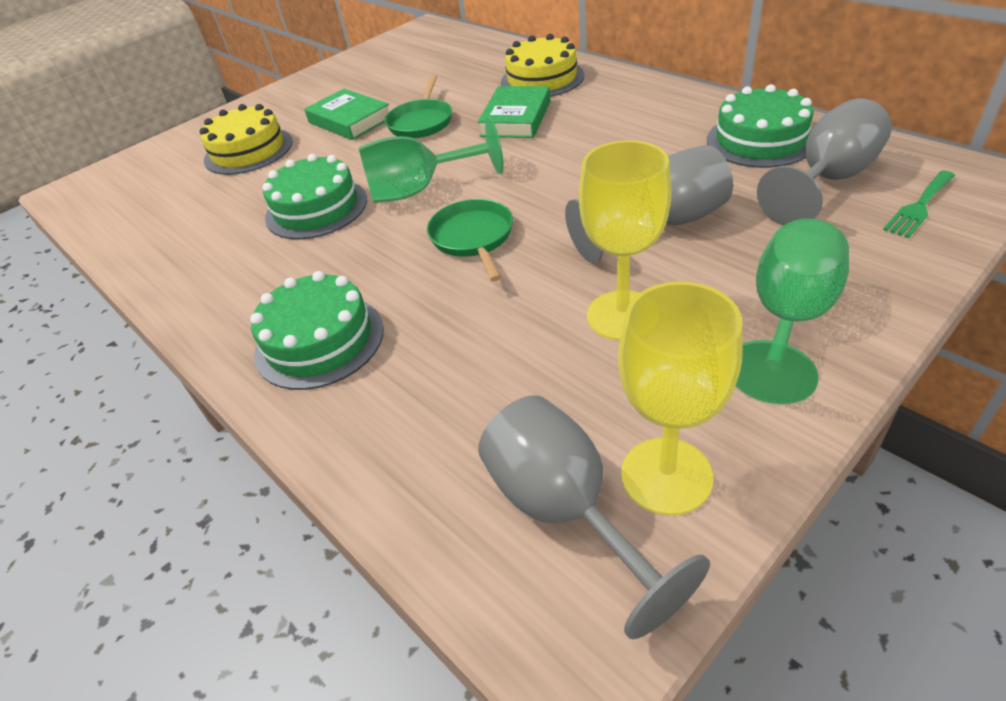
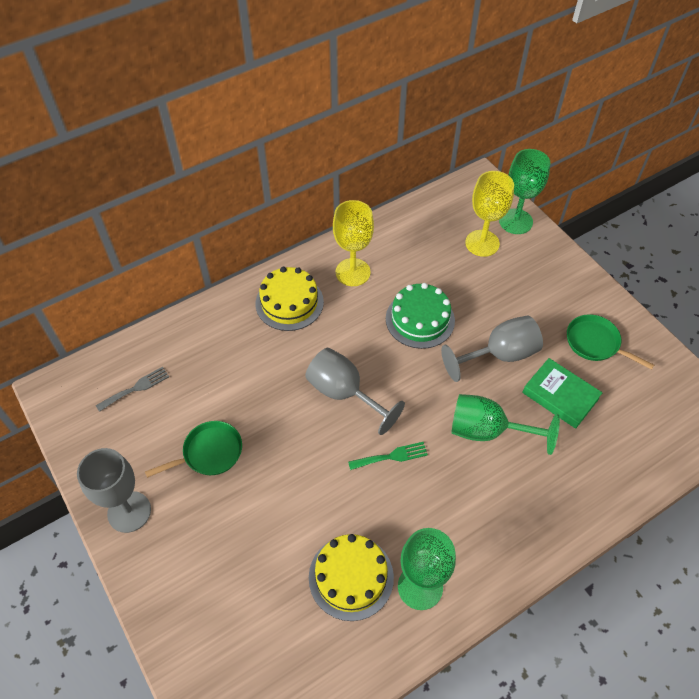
green book: [304,89,389,140] [478,86,551,138] = 2 -> [522,358,603,429] = 1
green cake: [250,271,384,390] [263,154,367,239] [707,84,814,168] = 3 -> [386,283,455,349] = 1
green goblet: [358,118,504,203] [736,219,849,404] = 2 -> [398,528,456,610] [451,394,560,455] [499,149,550,234] = 3
grey fork: none = 0 -> [96,367,169,412] = 1

